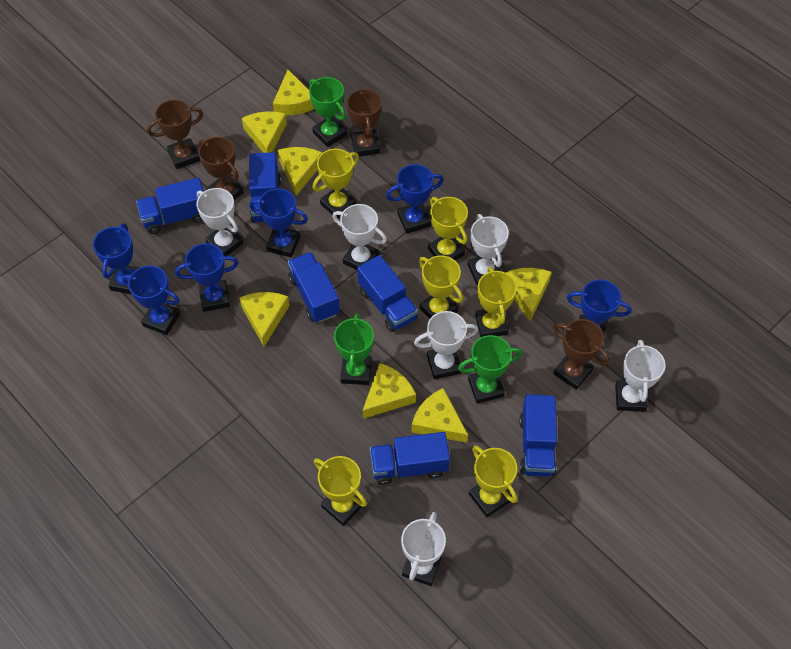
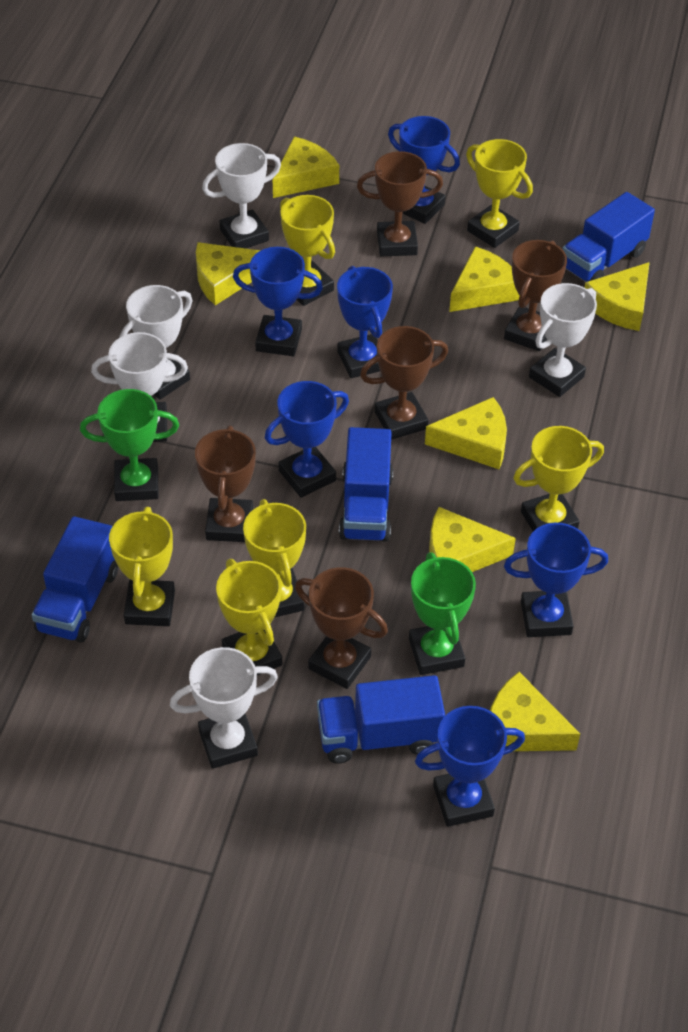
blue truck: [136,178,204,234] [249,152,281,223] [288,252,340,323] [357,255,418,332] [370,432,450,485] [519,394,557,477] = 6 -> [32,516,118,642] [317,675,445,764] [339,427,393,542] [563,192,655,282] = 4
brown trophy: [147,99,203,169] [198,137,244,200] [347,87,382,157] [553,319,610,390] = 4 -> [195,426,256,542] [295,567,388,689] [357,151,443,256] [360,326,448,440] [504,240,567,351] = 5
green trophy: [309,77,347,147] [334,313,374,385] [458,335,522,404] = 3 -> [80,389,179,501] [409,552,476,675] = 2
white trophy: [196,188,243,256] [332,204,387,270] [401,512,446,586] [414,311,478,379] [468,214,509,286] [615,340,666,412] = 6 -> [91,332,188,442] [119,285,192,399] [170,647,278,769] [202,143,281,249] [529,283,597,397] = 5

